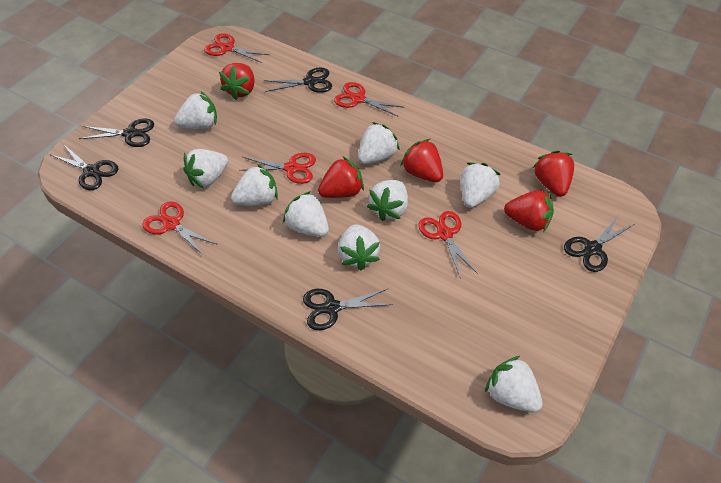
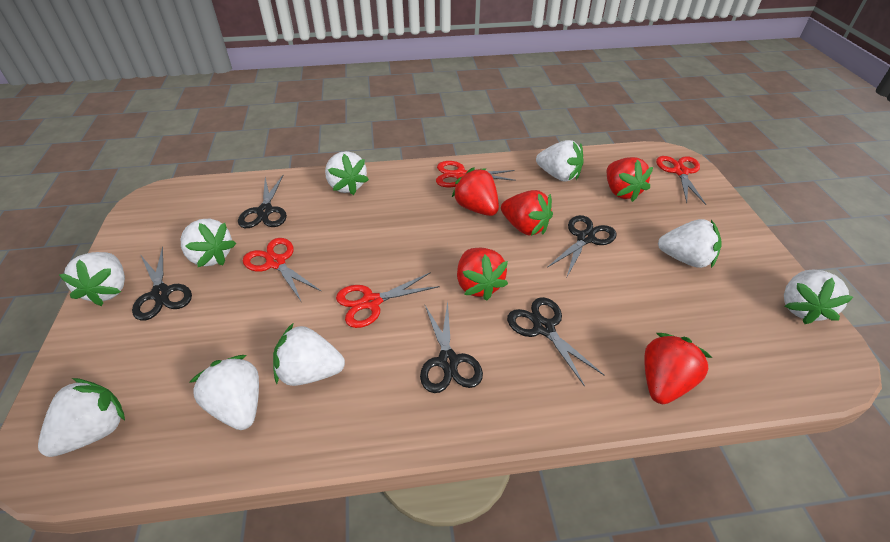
red scissors: [143,201,218,256] [204,33,269,63] [239,153,316,184] [334,82,405,116] [418,211,478,279] = 5 -> [243,238,322,301] [336,272,440,328] [436,161,516,187] [656,156,706,205] = 4

